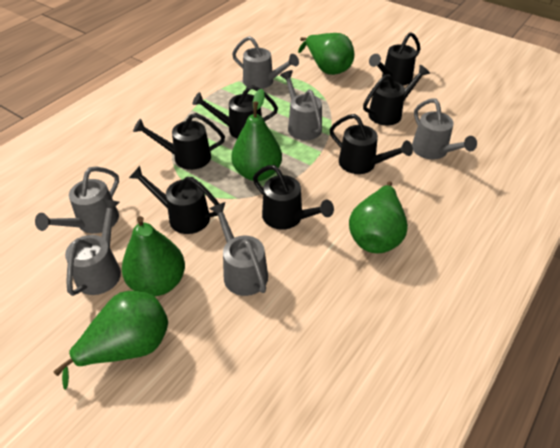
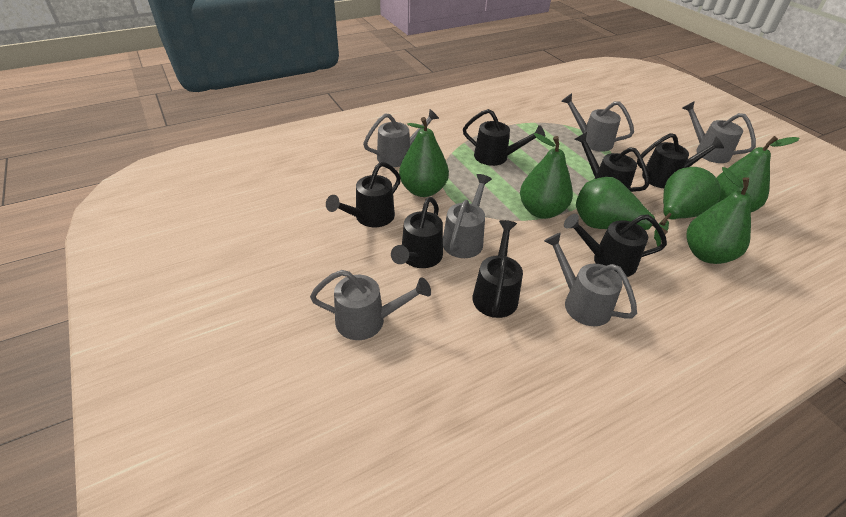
green pear: [53,291,168,390] [122,216,185,296] [231,89,282,181] [298,33,354,75] [349,181,408,253] = 5 -> [399,117,449,197] [520,133,573,219] [576,177,668,247] [654,167,721,240] [686,167,751,264] [716,136,799,212] = 6

